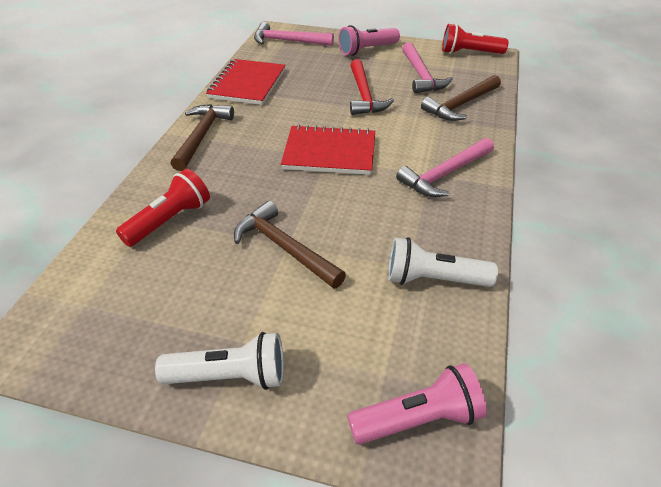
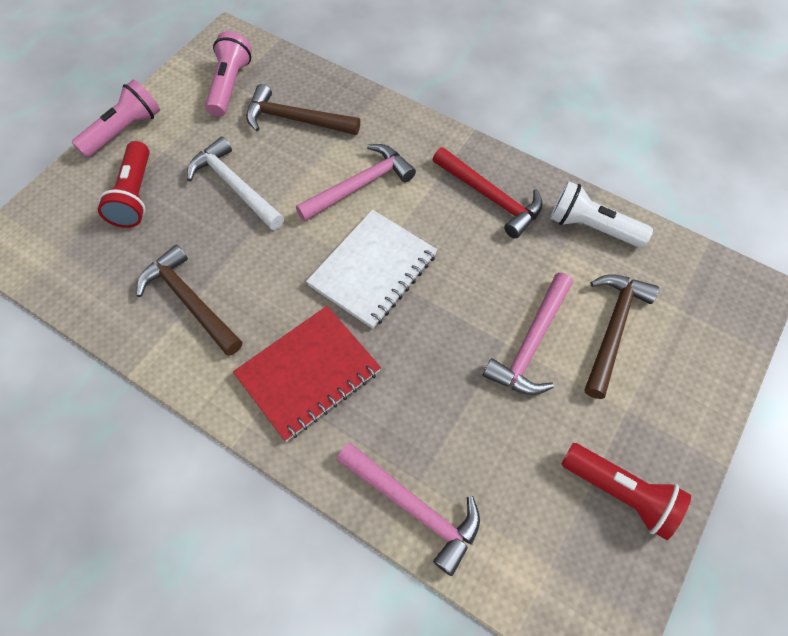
red notebook: [206,59,286,105] [281,124,375,175] = 2 -> [233,306,381,442] = 1
white flashlight: [155,332,284,390] [388,237,498,287] = 2 -> [550,181,653,248] = 1
white hammer: none = 0 -> [187,137,284,230] = 1
white notebook: none = 0 -> [306,210,437,329] = 1

